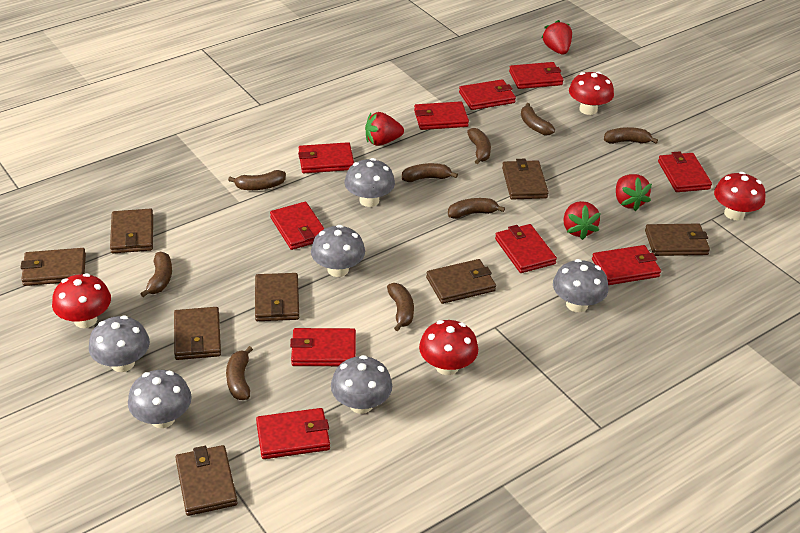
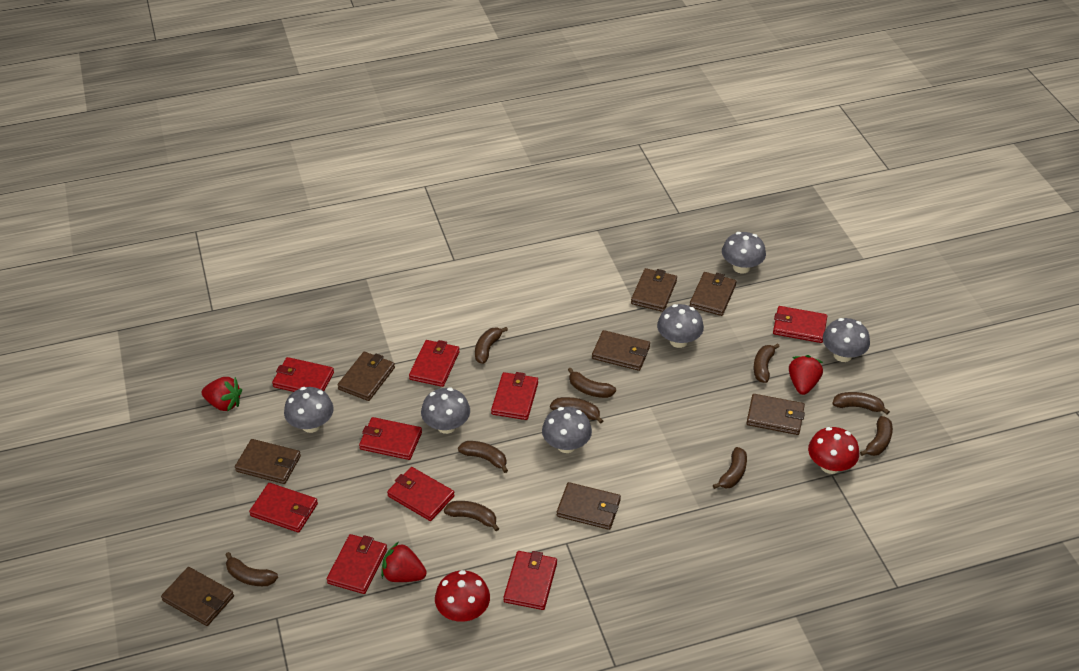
brown banana: [140,251,172,297] [226,346,253,400] [228,170,286,190] [387,283,414,331] [402,163,458,182] [448,198,505,219] [467,128,491,164] [521,103,555,135] [604,127,658,144] = 9 -> [225,552,278,586] [444,501,500,531] [458,441,508,473] [475,327,508,364] [550,397,603,424] [568,368,616,398] [713,447,747,489] [753,343,780,383] [832,392,890,415] [860,416,893,456] = 10
red mushroom: [52,273,111,328] [419,320,478,375] [569,72,614,115] [714,172,766,220] = 4 -> [435,570,490,622] [808,427,859,474] = 2
red strawberry: [365,112,404,146] [542,20,572,54] [564,201,601,240] [616,174,652,211] = 4 -> [201,377,242,412] [381,542,427,582] [789,355,823,395] = 3
red wallet: [256,408,330,459] [270,202,325,250] [290,328,356,366] [298,142,354,173] [414,101,469,130] [459,79,516,110] [495,224,557,273] [509,62,564,89] [592,245,661,285] [658,151,712,192] = 10 -> [249,483,318,532] [272,357,334,392] [327,534,387,594] [359,417,422,460] [387,467,455,521] [409,340,460,387] [491,372,538,420] [504,551,557,610] [773,306,827,343] = 9

